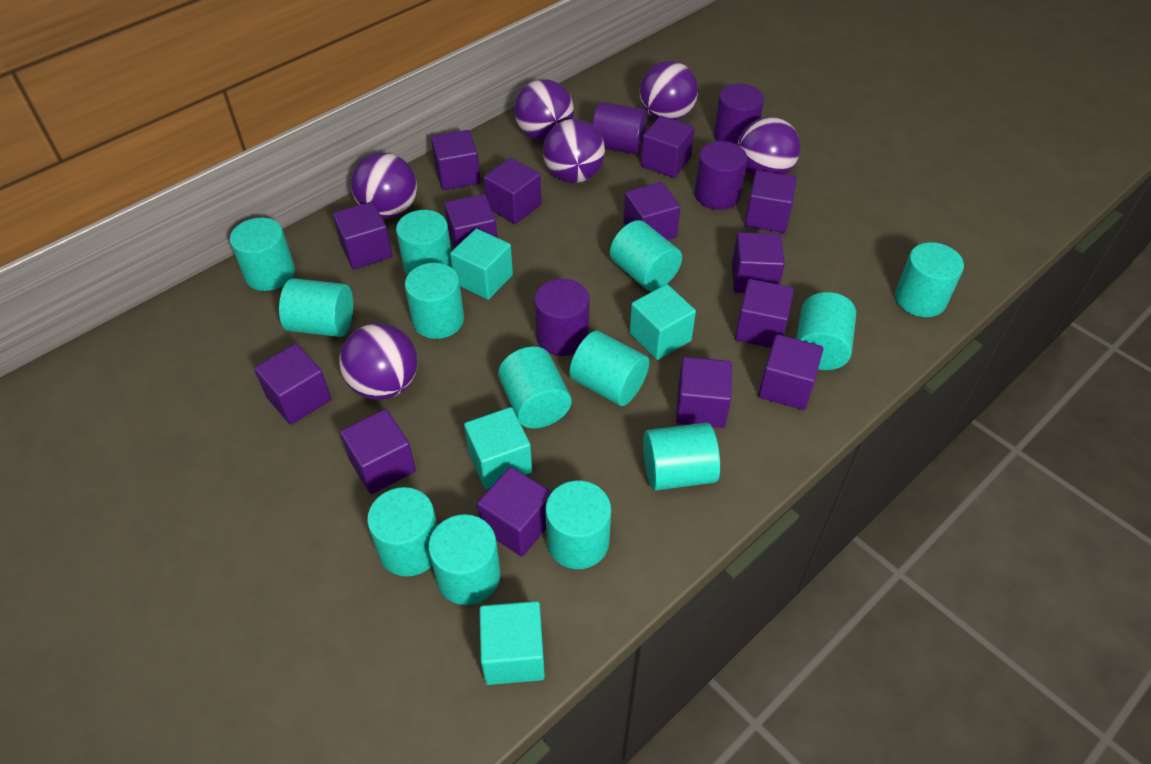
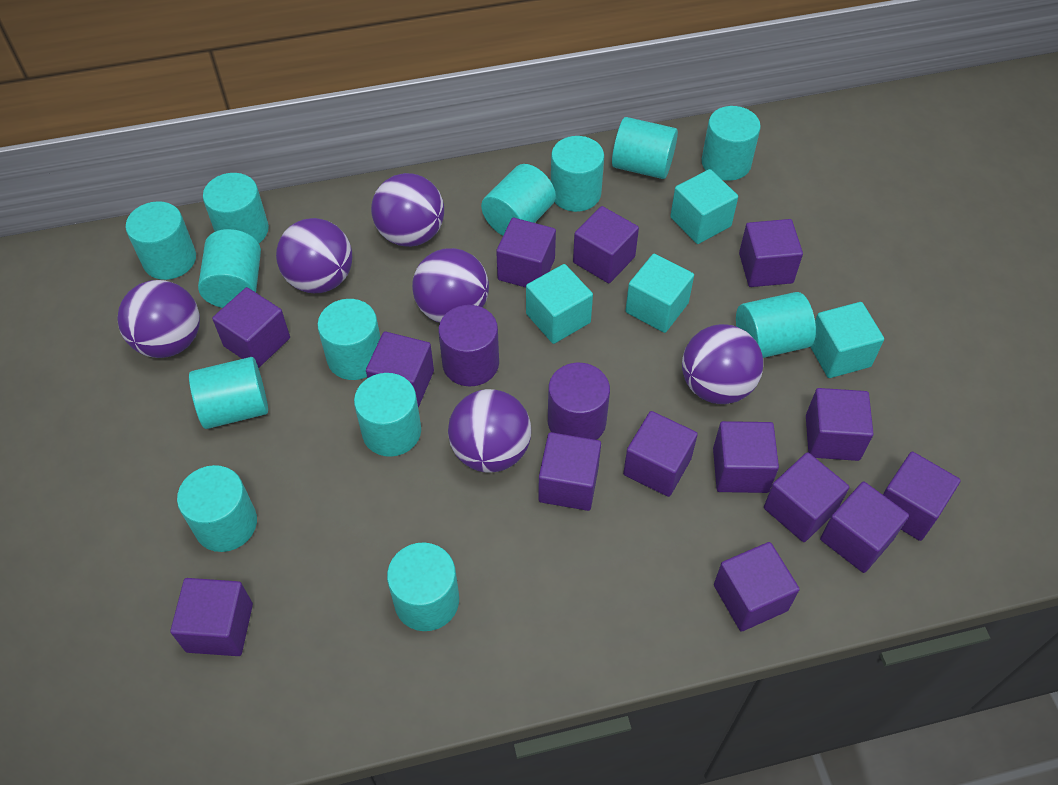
purple cylinder: [534,279,590,356] [592,102,647,155] [695,141,747,210] [714,84,764,144] = 4 -> [438,305,499,387] [548,363,610,440] = 2

